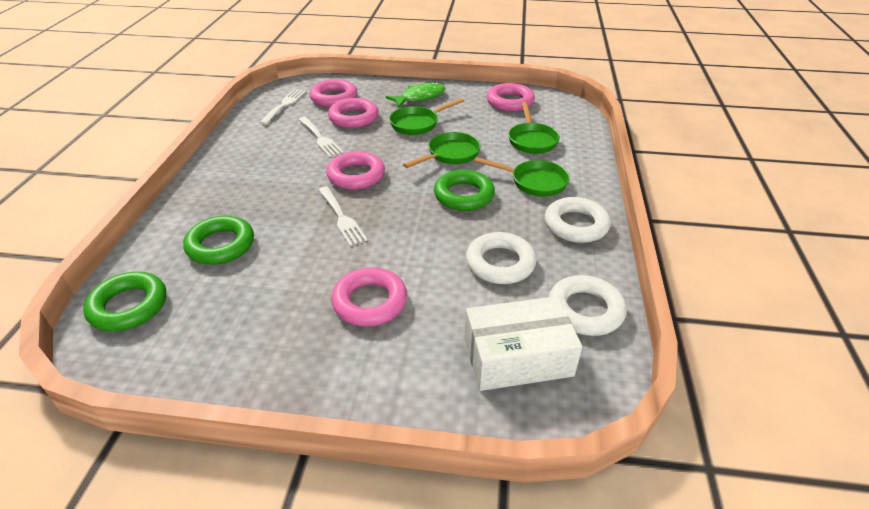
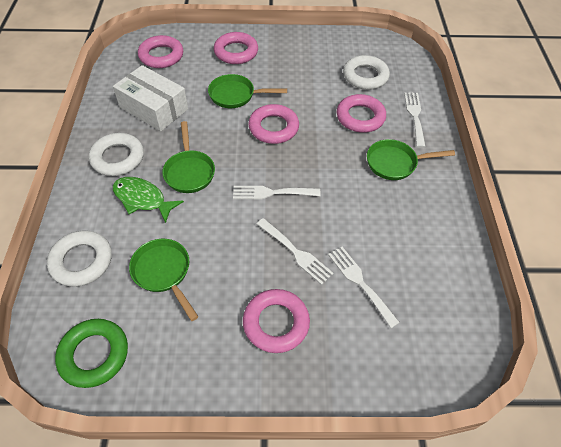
green ring: [83,272,166,332] [183,216,254,265] [434,170,495,211] = 3 -> [55,319,128,388] = 1
white fork: [259,89,306,125] [299,117,343,157] [319,186,367,246] = 3 -> [233,186,321,199] [257,218,334,285] [328,247,400,328] [404,92,426,148] = 4

